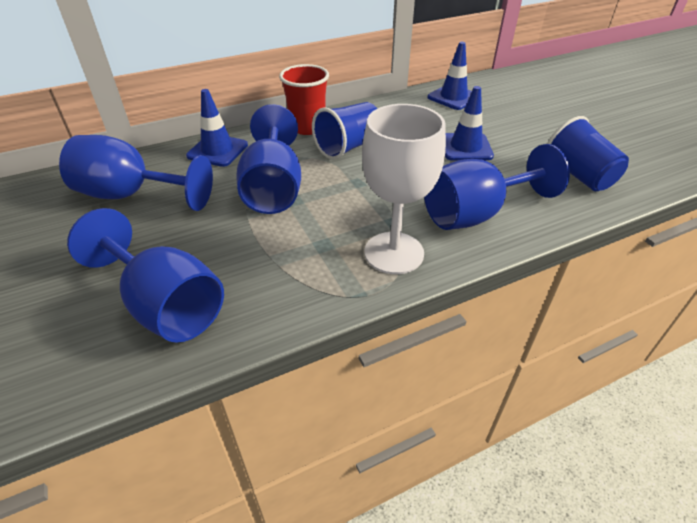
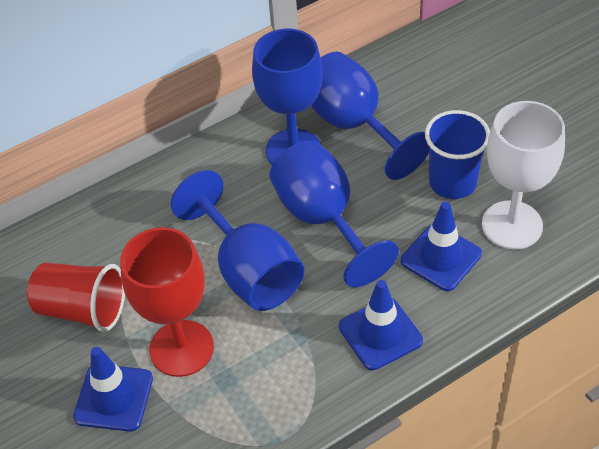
blue cup: [312,102,377,160] [547,116,629,191] = 2 -> [425,110,490,199] = 1
red goblet: none = 0 -> [120,227,214,377] = 1

